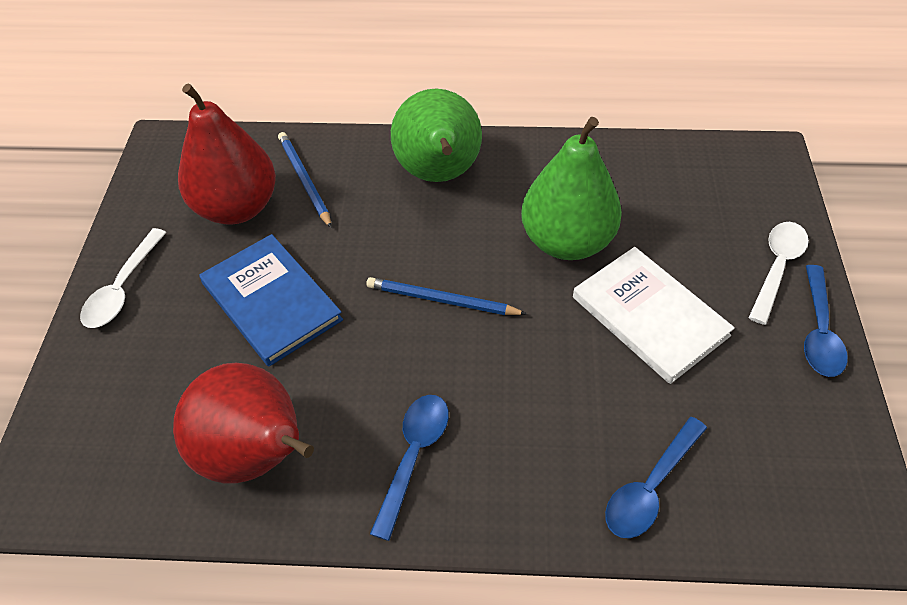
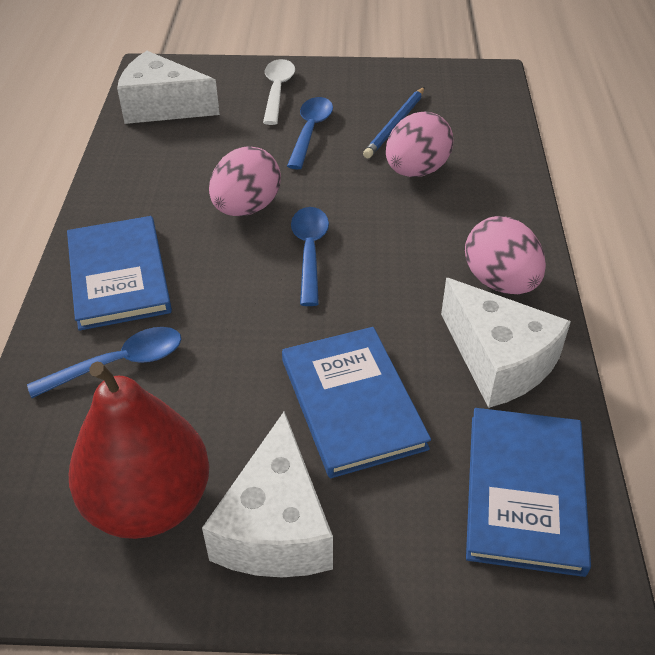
blue book: [199,234,343,366] = 1 -> [67,216,172,331] [282,327,431,478] [466,408,591,577] = 3
blue pencil: [278,132,332,228] [366,277,527,315] = 2 -> [363,87,425,158] = 1
green pear: [391,89,482,182] [521,117,622,260] = 2 -> none = 0
pink egg: none = 0 -> [209,146,281,216] [386,111,453,177] [465,216,546,294] = 3
red pear: [173,362,314,484] [178,83,276,224] = 2 -> [69,362,209,539] = 1
white book: [573,247,735,384] = 1 -> none = 0
white cheese: none = 0 -> [117,51,220,124] [202,411,333,577] [441,278,571,408] = 3
white spoon: [80,228,167,328] [749,222,809,325] = 2 -> [263,59,295,125] = 1

